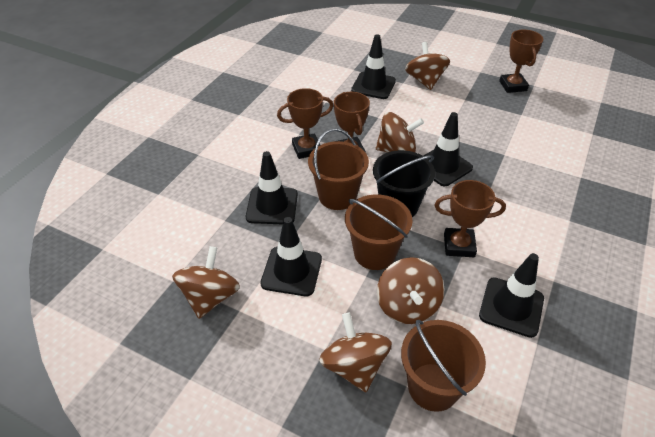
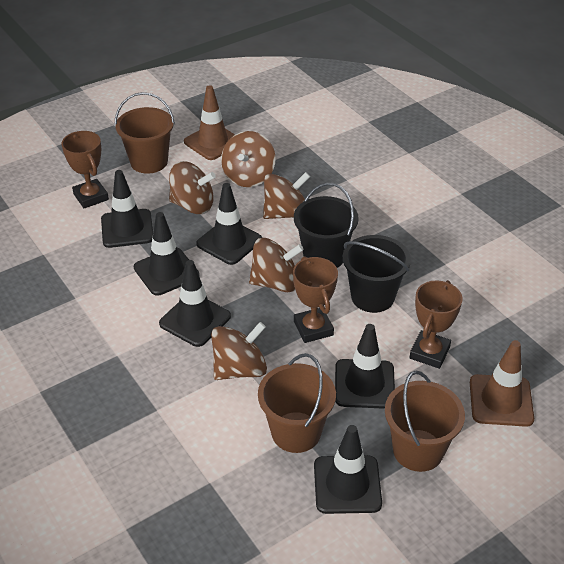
black bucket: [373,150,435,217] = 1 -> [294,183,359,268] [343,235,411,313] = 2
black traffic cone: [246,151,298,225] [260,217,322,296] [351,34,396,99] [423,112,473,186] [479,253,544,338] = 5 -> [101,170,153,248] [134,212,200,296] [159,260,231,347] [196,183,262,265] [314,425,382,514] [335,324,395,409] = 6
brown traffic cone: none = 0 -> [184,85,235,160] [470,340,534,427] = 2
brown trophy: [277,88,333,159] [334,92,370,153] [435,180,506,257] [499,30,544,93] = 4 -> [61,131,109,208] [293,256,338,343] [409,280,462,369] = 3

